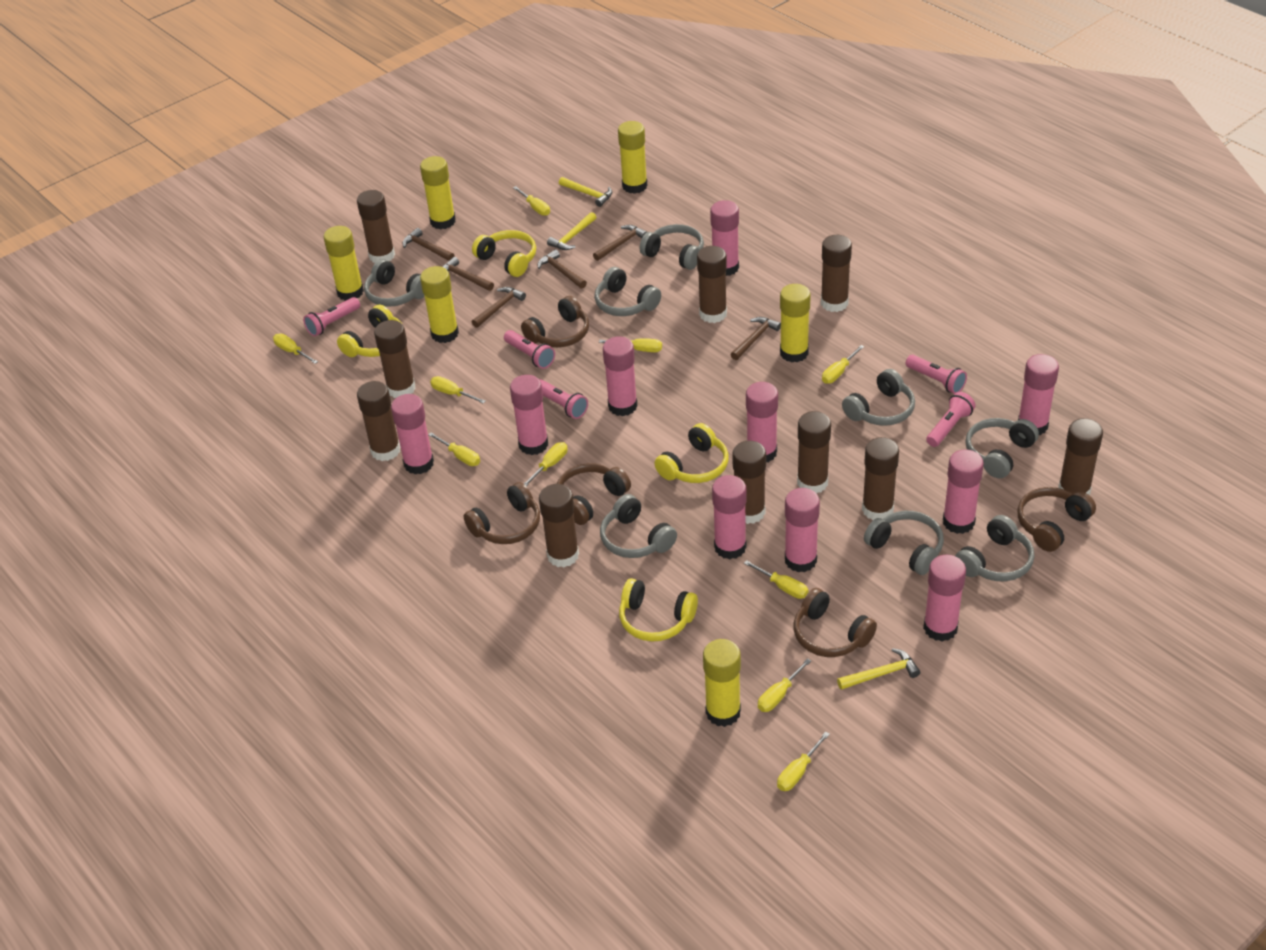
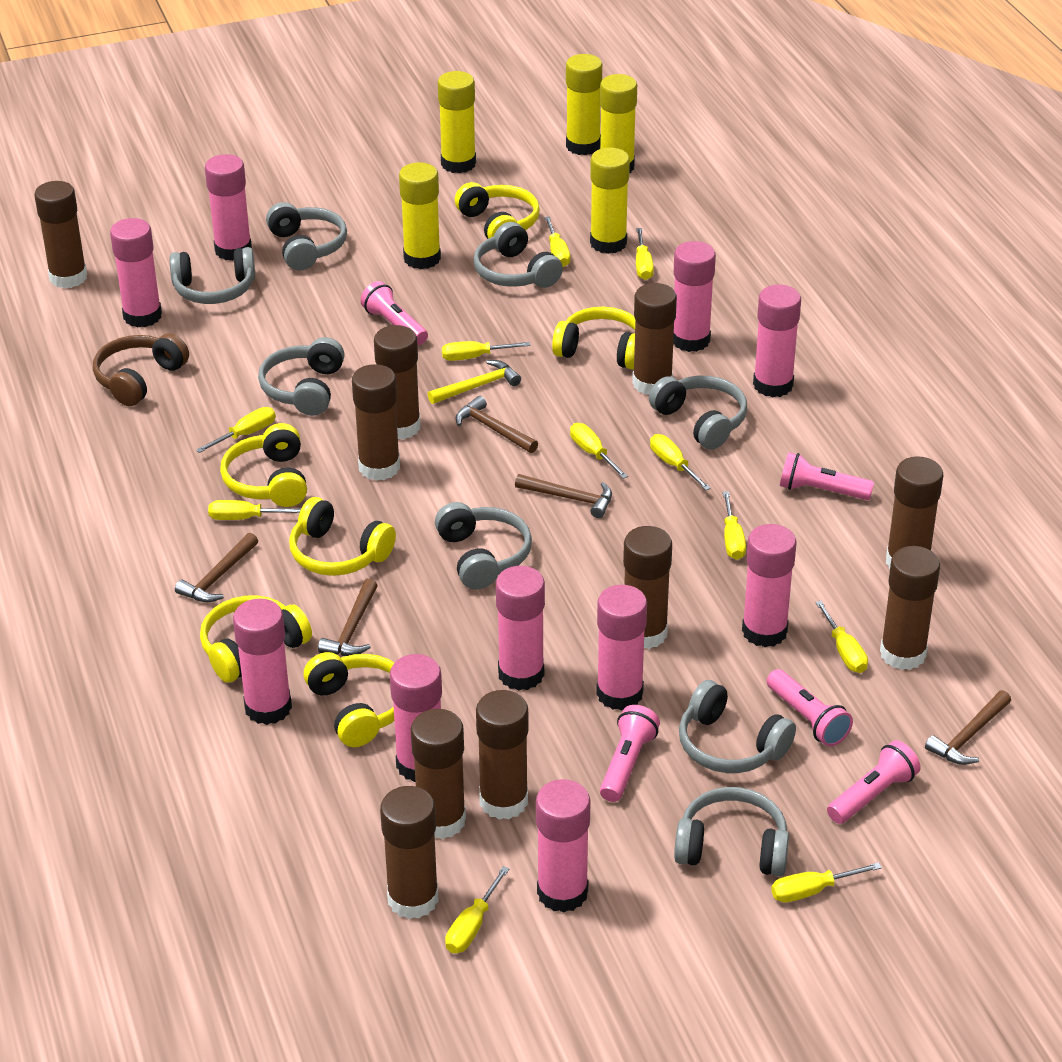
brown hammer: [402,228,454,261] [443,257,494,291] [472,287,526,328] [538,249,587,289] [593,225,647,261] [731,317,781,360] = 6 -> [175,533,258,602] [318,579,378,656] [455,396,538,453] [515,474,612,518] [925,690,1011,765] = 5
brown headphones: [464,482,540,544] [521,296,589,347] [557,463,631,525] [794,588,877,657] [1017,487,1096,552] = 5 -> [93,333,189,406] = 1
yellow glue stick: [324,226,364,301] [420,156,456,230] [420,266,459,343] [618,121,648,194] [703,639,741,727] [780,284,811,362] = 6 -> [399,162,441,269] [438,71,476,173] [566,54,602,155] [590,147,630,254] [600,74,637,173] = 5
yellow hammer: [547,212,596,250] [559,177,612,207] [837,648,920,690] = 3 -> [428,360,521,404] = 1
yellow headphones: [337,305,403,357] [472,230,536,277] [619,578,698,641] [654,423,729,483] = 4 -> [200,595,312,683] [220,423,307,507] [289,497,396,576] [304,652,394,747] [455,182,540,239] [552,307,635,369] = 6
yellow screwdriver: [273,333,318,364] [428,433,480,466] [430,376,486,404] [513,186,550,216] [524,442,567,486] [599,338,662,352] [744,560,808,599] [758,658,811,712] [777,731,830,791] [822,345,865,384] = 10 -> [196,407,276,453] [208,500,301,520] [442,341,530,361] [445,866,509,953] [545,216,570,267] [570,423,628,479] [636,228,654,280] [650,434,711,490] [723,491,746,560] [771,862,882,902] [815,601,868,673] = 11

